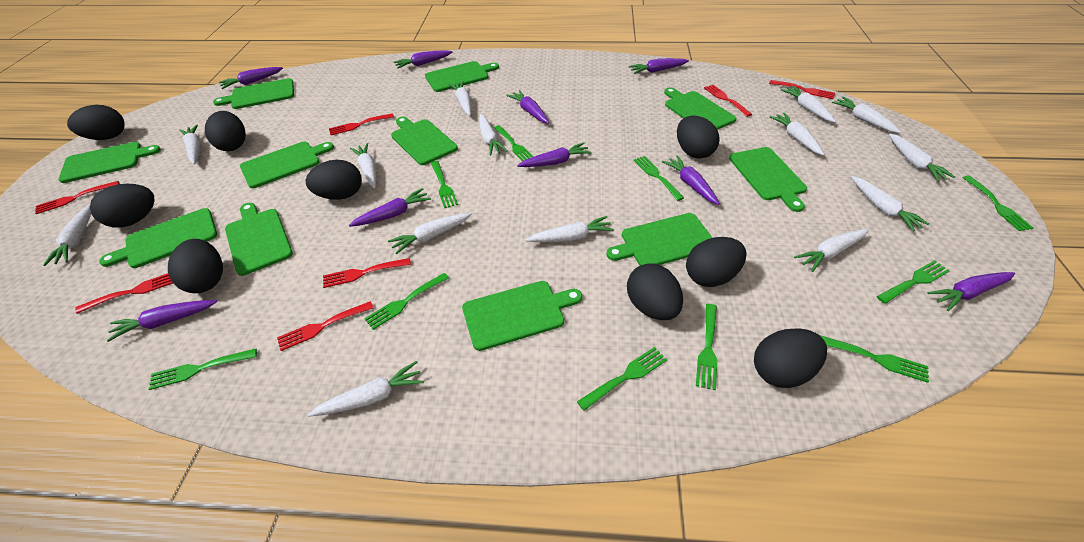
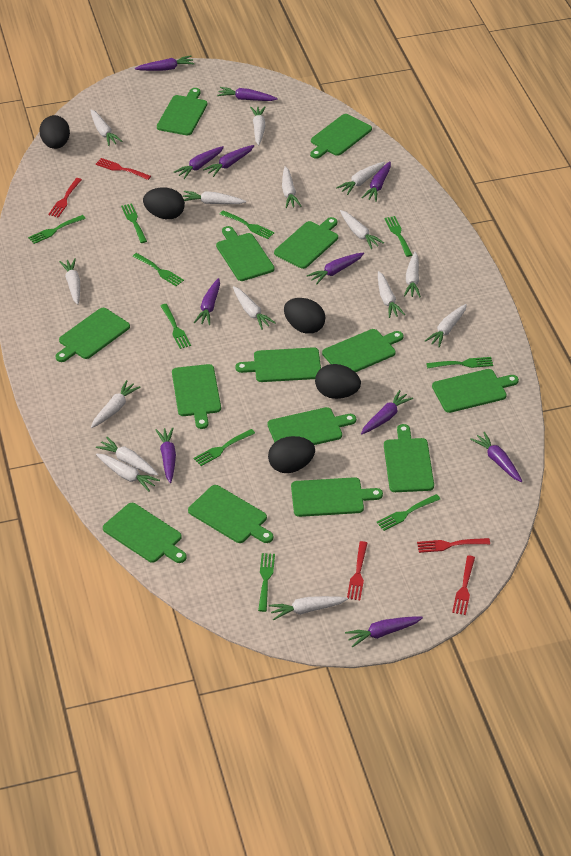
black egg: [67,105,125,140] [90,184,155,227] [168,239,223,293] [205,111,246,151] [306,160,362,200] [627,263,683,320] [677,116,720,159] [686,237,747,287] [754,328,827,388] = 9 -> [39,115,70,149] [143,187,185,219] [268,436,315,473] [284,298,326,334] [315,364,361,399] = 5
green cutting board: [58,142,161,183] [99,208,217,268] [213,78,294,109] [225,203,293,276] [240,142,334,188] [391,117,458,165] [425,61,499,92] [462,281,582,351] [606,213,713,265] [664,87,737,130] [729,147,807,212] = 11 -> [56,308,130,362] [103,503,187,563] [157,88,207,136] [172,364,221,429] [188,485,273,543] [216,226,275,281] [235,347,321,382] [267,407,356,445] [274,217,338,269] [291,477,383,517] [310,114,372,159] [322,329,403,372] [384,424,434,492] [432,369,519,413] = 14
purple carrot: [107,300,217,342] [219,67,283,89] [349,188,431,227] [394,50,452,69] [506,90,549,124] [517,143,592,167] [628,58,689,74] [662,156,720,205] [927,272,1015,311] = 9 -> [135,56,195,71] [156,427,176,483] [174,146,224,179] [194,278,220,325] [203,145,254,177] [217,87,278,101] [307,252,364,285] [345,616,423,647] [361,390,413,434] [362,161,391,202] [470,432,522,482] = 11
red fork: [35,181,119,214] [75,273,173,314] [277,301,373,351] [323,258,411,288] [329,113,394,135] [704,85,752,117] [769,80,835,99] = 7 -> [48,178,82,218] [96,158,151,180] [347,541,367,600] [417,538,490,553] [452,556,475,615] = 5
white carrot: [43,205,91,266] [179,125,201,164] [308,361,424,417] [350,143,376,189] [388,213,472,255] [448,81,471,116] [479,114,508,155] [526,216,614,242] [770,113,825,155] [781,86,836,122] [794,229,868,272] [832,97,901,133] [851,176,929,232] [889,133,955,182] = 14 -> [59,259,80,305] [90,109,123,146] [91,380,141,428] [96,437,158,475] [96,454,160,492] [183,191,246,204] [233,286,276,330] [250,106,265,145] [269,596,348,620] [282,166,301,208] [336,162,385,195] [340,210,384,249] [378,271,405,318] [404,251,421,297] [425,304,467,348] = 15

